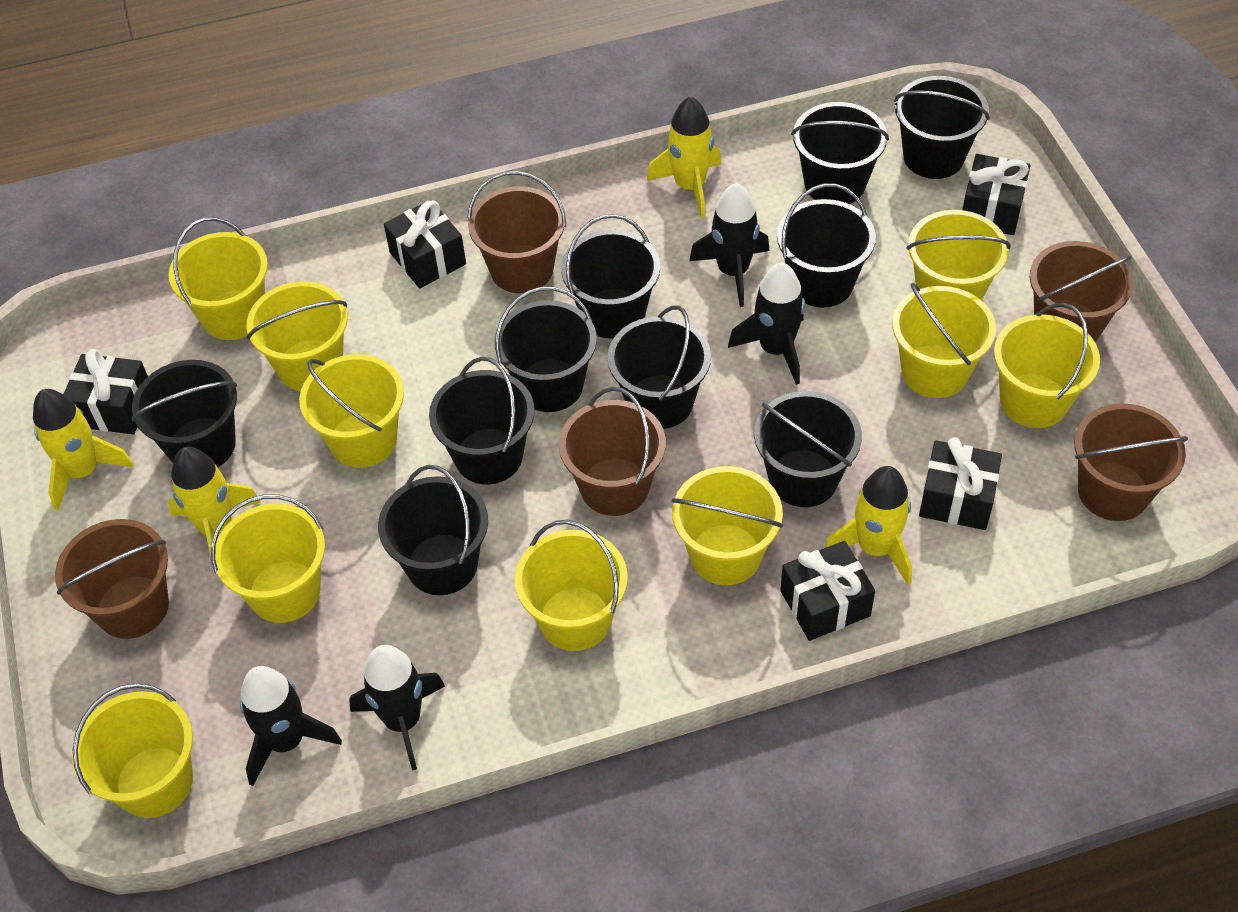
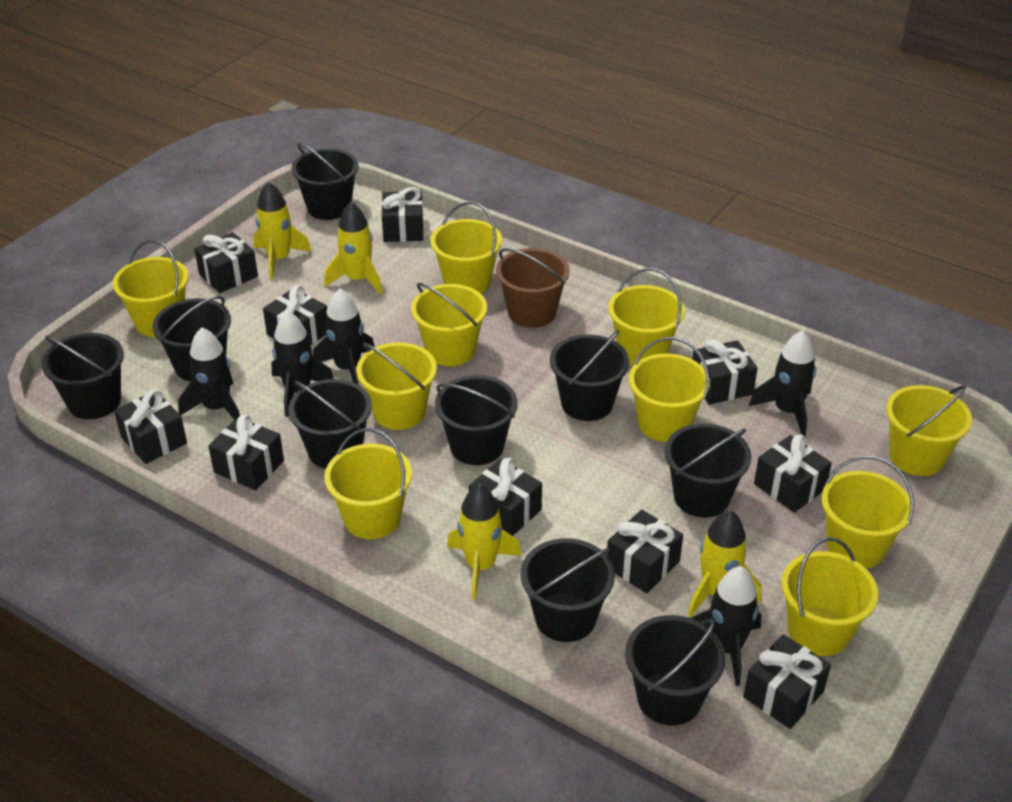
black bucket: [132,360,237,467] [378,465,488,595] [429,357,534,484] [495,287,597,412] [561,214,660,339] [608,305,711,429] [754,391,862,507] [777,183,876,308] [791,102,889,204] [894,76,990,179] = 10 -> [42,333,124,419] [153,296,231,382] [288,379,372,469] [291,143,358,220] [435,375,518,465] [521,538,615,642] [550,330,629,421] [625,615,725,726] [665,423,751,518] = 9
black gift: [63,349,148,434] [384,200,466,288] [780,541,875,641] [919,437,1002,530] [962,154,1031,235] = 5 -> [114,389,187,464] [194,232,258,293] [208,414,284,490] [263,285,327,345] [381,187,424,242] [469,458,542,536] [607,510,683,593] [692,339,758,405] [743,634,831,729] [754,434,832,513] = 10
black rocket: [240,666,342,786] [349,645,445,770] [689,183,770,307] [728,262,805,385] = 4 -> [178,327,240,420] [271,311,334,417] [313,288,375,384] [691,566,761,686] [749,330,816,436] = 5
brown bucket: [55,519,169,639] [467,171,567,293] [559,387,666,516] [1030,241,1133,342] [1074,403,1188,521] = 5 -> [496,248,570,328] = 1

